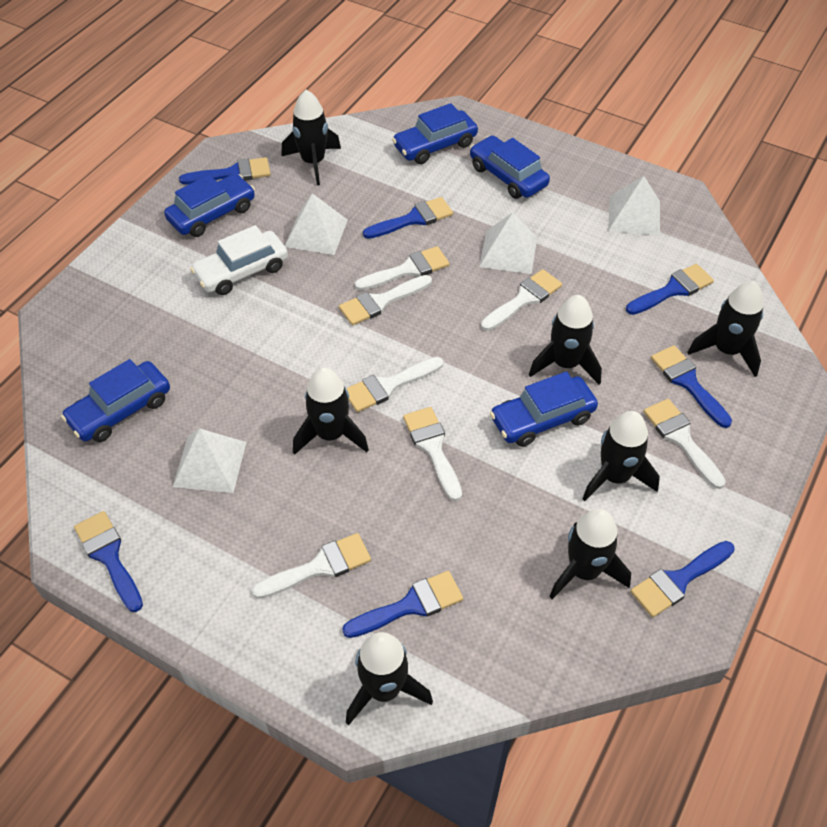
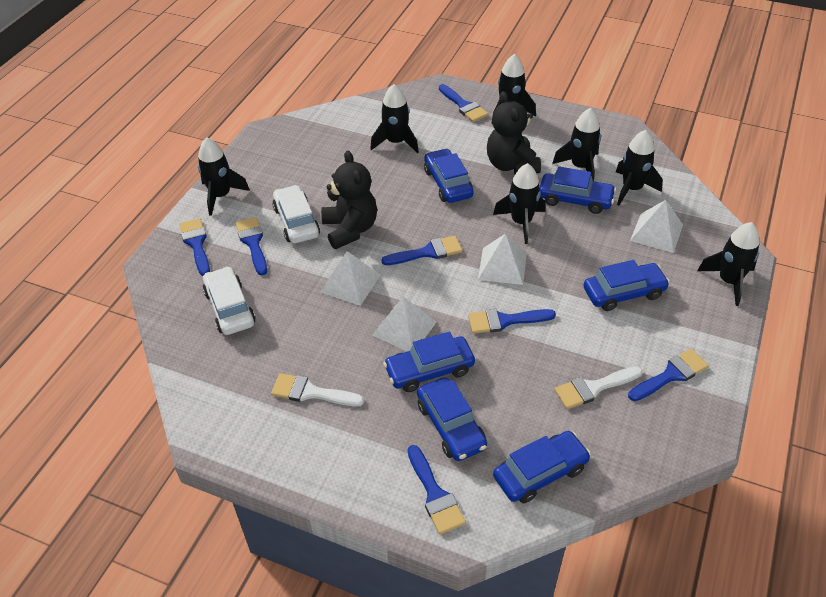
black teddy bear: none = 0 -> [321,151,377,249] [487,91,541,174] = 2
blue car: [61,359,170,442] [164,174,255,237] [392,103,478,164] [470,135,550,199] [490,371,598,447] = 5 -> [383,331,475,392] [417,377,487,461] [424,148,473,203] [493,431,591,504] [539,167,616,214] [584,260,670,311] = 6
white brush: [252,533,371,599] [339,275,432,325] [346,357,443,412] [355,246,449,291] [403,407,462,501] [481,269,562,331] [643,399,726,489] = 7 -> [271,373,364,406] [554,366,643,409] = 2
white car: [190,225,288,295] = 1 -> [203,266,256,335] [273,185,320,243] = 2

